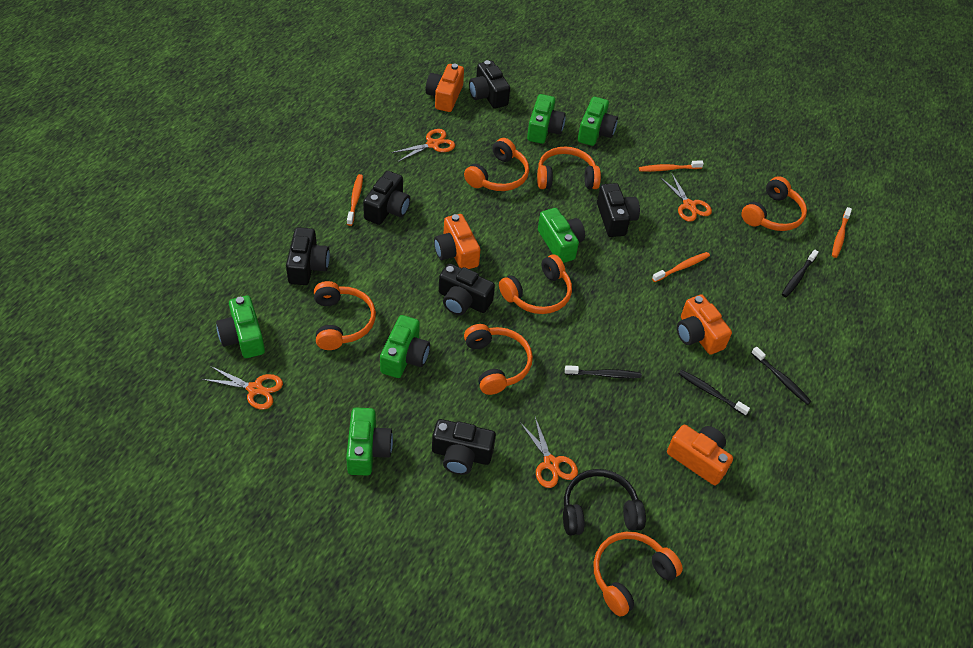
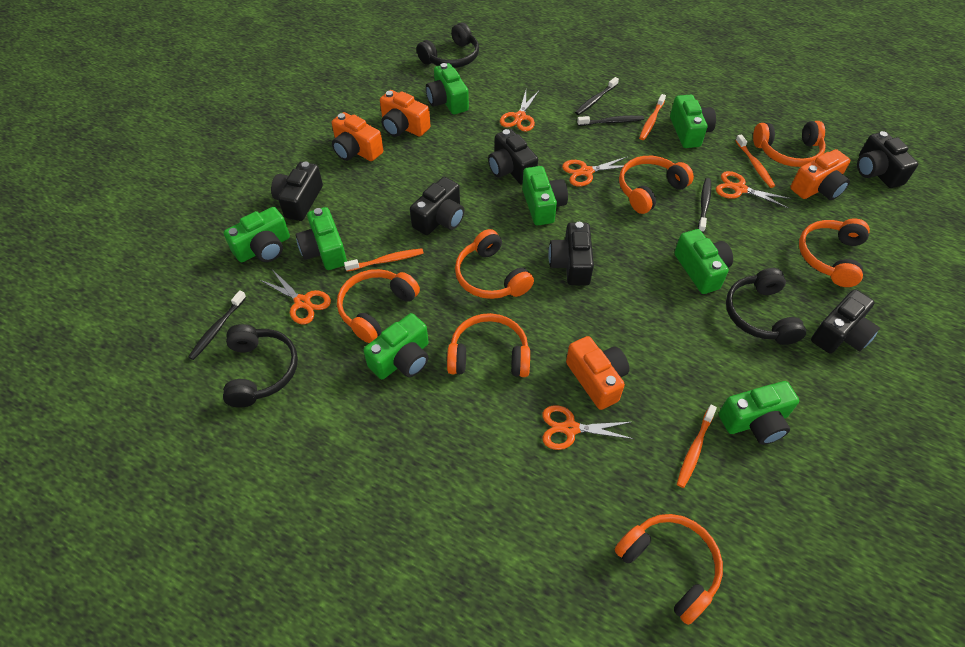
black headphones: [563,469,646,536] = 1 -> [223,324,298,408] [416,23,479,68] [726,268,806,345] = 3
green camera: [216,296,265,358] [346,408,393,476] [380,315,430,378] [527,94,566,144] [538,208,585,263] [578,97,618,146] = 6 -> [224,207,290,262] [296,207,347,270] [363,313,429,379] [426,63,469,114] [522,166,568,226] [670,95,716,148] [674,229,733,294] [719,381,799,445] = 8
orange scissors: [202,366,283,409] [391,129,455,162] [520,417,578,488] [660,173,712,222] = 4 -> [260,269,331,324] [500,91,539,131] [542,405,634,450] [562,156,628,187] [716,171,791,208] = 5

